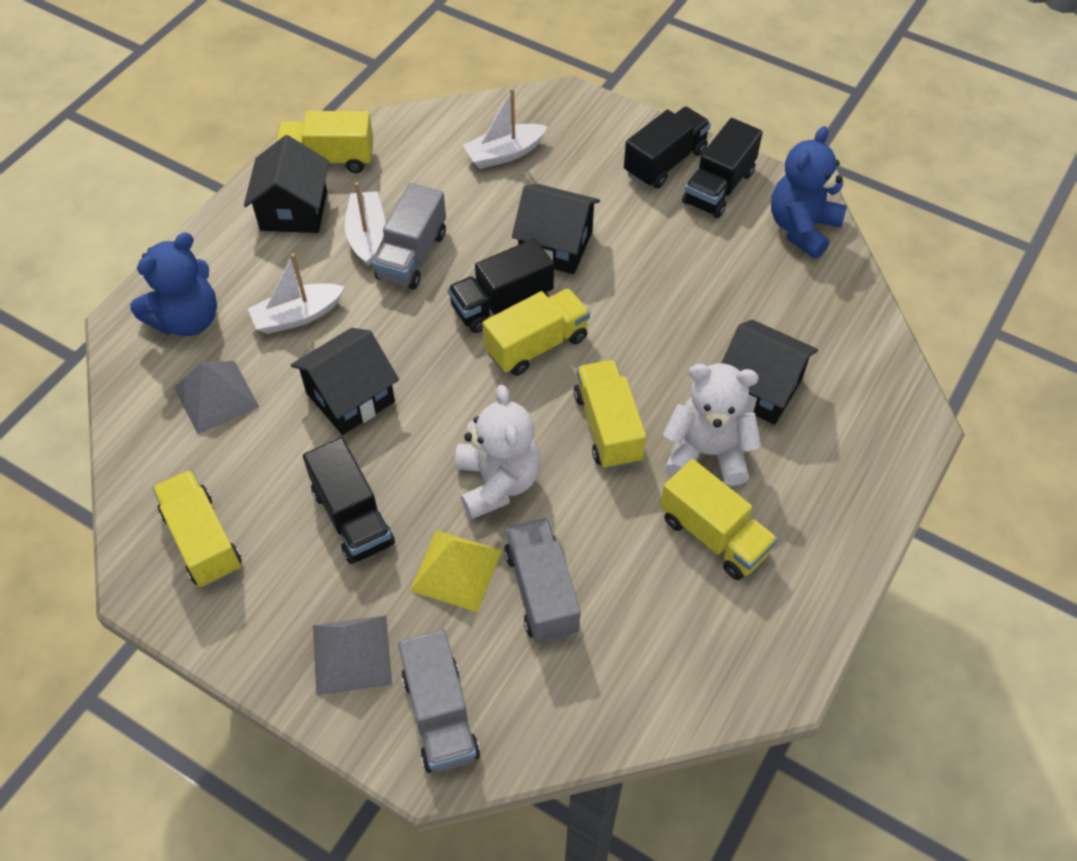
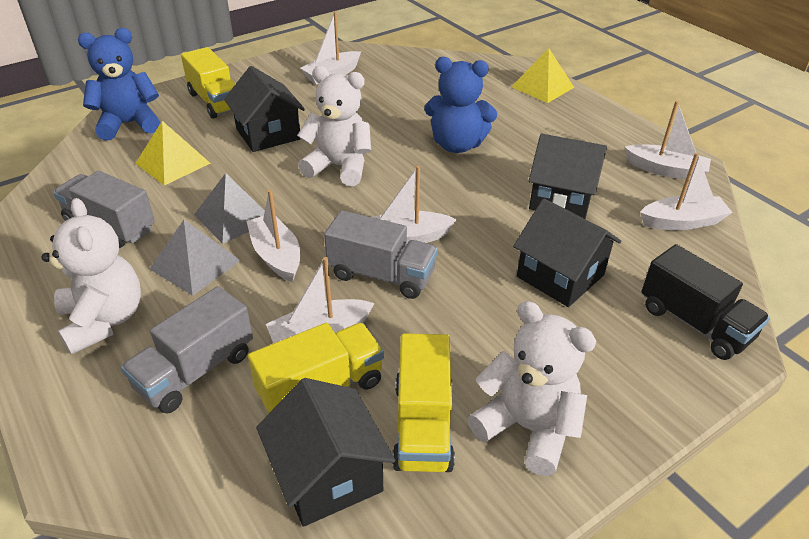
black truck: [303,437,395,564] [448,238,554,333] [624,107,711,189] [682,118,763,218] = 4 -> [641,244,770,360] = 1
white boat: [248,253,344,334] [345,182,386,267] [463,88,548,169] = 3 -> [247,190,300,282] [266,257,374,343] [300,11,361,85] [372,166,457,243] [625,101,711,180] [640,153,733,230] = 6
white teddy bear: [455,385,540,520] [663,363,761,486] = 2 -> [41,198,141,354] [297,66,371,186] [468,301,596,476] = 3
yellow pyramid: [410,530,502,612] = 1 -> [135,121,211,185] [511,48,574,103] = 2
yellow truck: [152,470,242,587] [276,111,374,173] [482,288,590,376] [574,360,646,469] [660,459,778,580] = 5 -> [181,47,236,119] [248,323,384,413] [392,333,455,472] = 3

